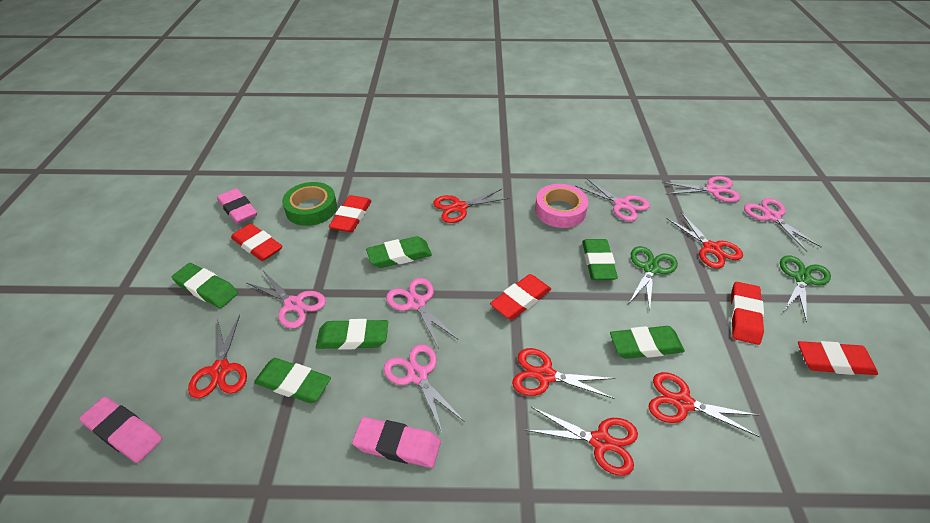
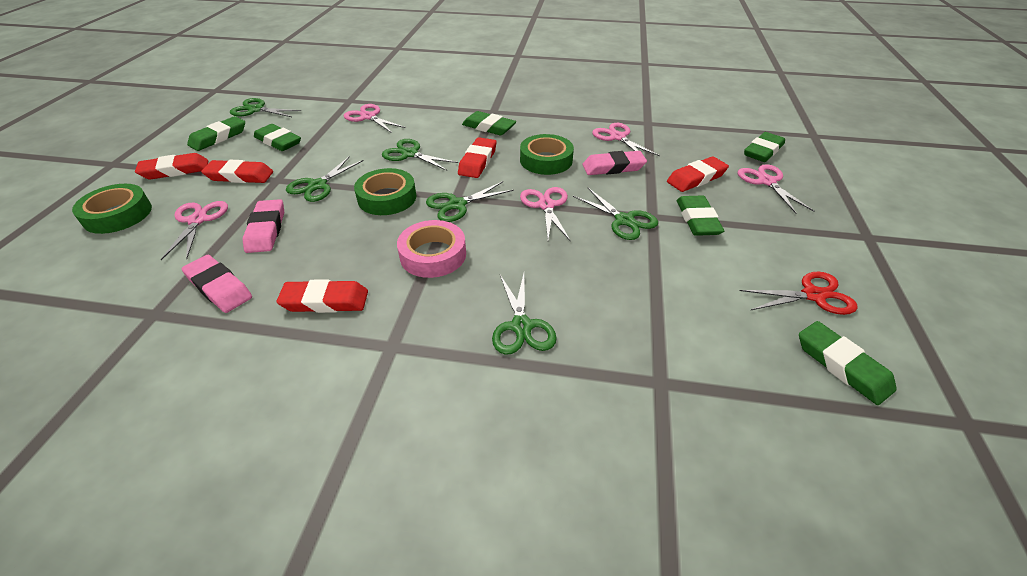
green scissors: [629,246,678,312] [780,255,831,322] = 2 -> [230,98,301,117] [286,156,364,202] [382,139,458,171] [426,181,514,222] [492,273,557,355] [573,188,658,240] = 6
green tape: [282,182,337,226] = 1 -> [72,184,152,234] [354,168,416,215] [520,134,574,175] = 3
pink scissors: [247,271,326,328] [384,344,465,432] [386,278,458,349] [576,177,650,221] [662,176,740,202] [744,198,821,252] = 6 -> [161,201,228,260] [344,104,406,133] [520,187,571,242] [592,123,660,156] [738,164,814,214] = 5
red scissors: [188,315,247,398] [433,189,510,223] [512,348,616,399] [525,407,638,476] [649,372,760,437] [666,212,743,268] = 6 -> [739,272,858,315] = 1

